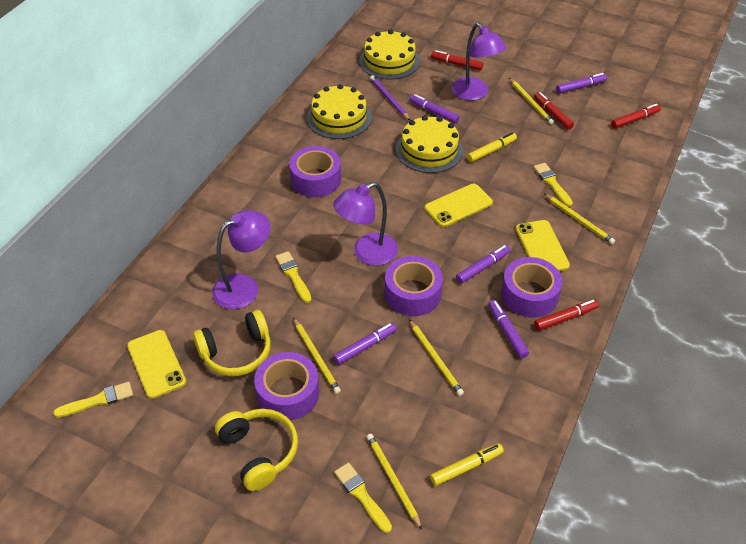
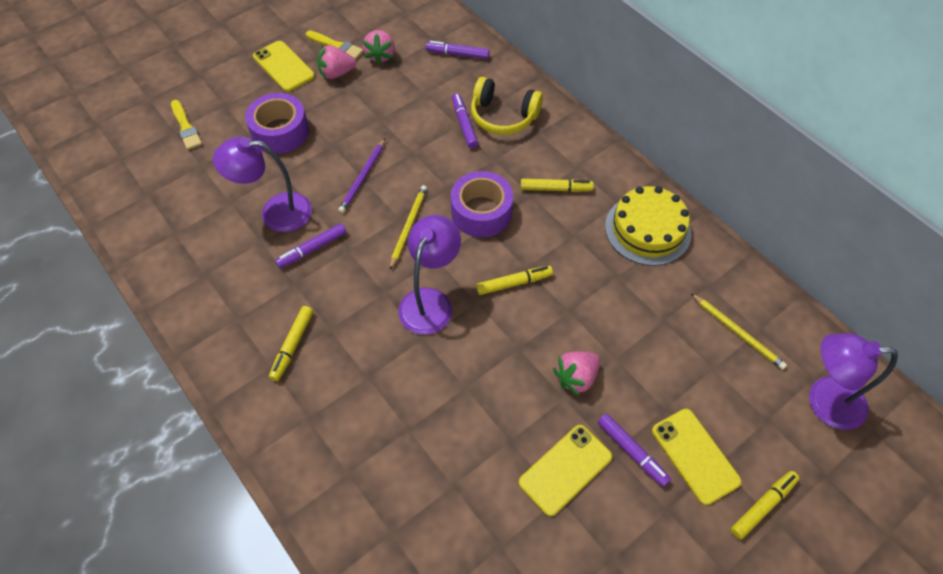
pink strawberry: none = 0 -> [317,45,356,79] [363,30,395,65] [553,351,600,396] = 3
purple marker: [333,323,397,365] [410,94,459,123] [456,245,510,284] [488,300,529,358] [556,73,607,94] = 5 -> [275,223,347,268] [426,41,490,59] [452,93,478,149] [598,414,671,487] = 4
purple tape: [254,352,319,420] [289,146,341,197] [385,256,443,316] [501,257,562,318] = 4 -> [245,93,309,154] [451,171,513,237] = 2
red marker: [431,50,483,70] [534,92,574,130] [534,299,599,331] [611,104,661,129] = 4 -> none = 0
yellow brush: [53,382,133,418] [275,251,311,303] [334,462,392,533] [533,163,573,207] = 4 -> [171,100,202,150] [306,31,363,59] = 2
yellow cake: [307,84,372,139] [359,30,420,80] [396,115,463,173] = 3 -> [605,186,691,266] = 1
yellow headphones: [193,310,271,376] [215,409,298,491] = 2 -> [471,77,543,135] = 1
yellow marker: [430,443,504,486] [467,133,517,162] = 2 -> [269,306,313,381] [476,266,553,295] [521,179,594,192] [731,471,800,539] = 4
yellow pencil: [293,318,341,394] [367,434,422,529] [409,319,464,396] [509,78,554,124] [544,194,615,244] = 5 -> [390,185,427,270] [691,293,787,370] = 2

